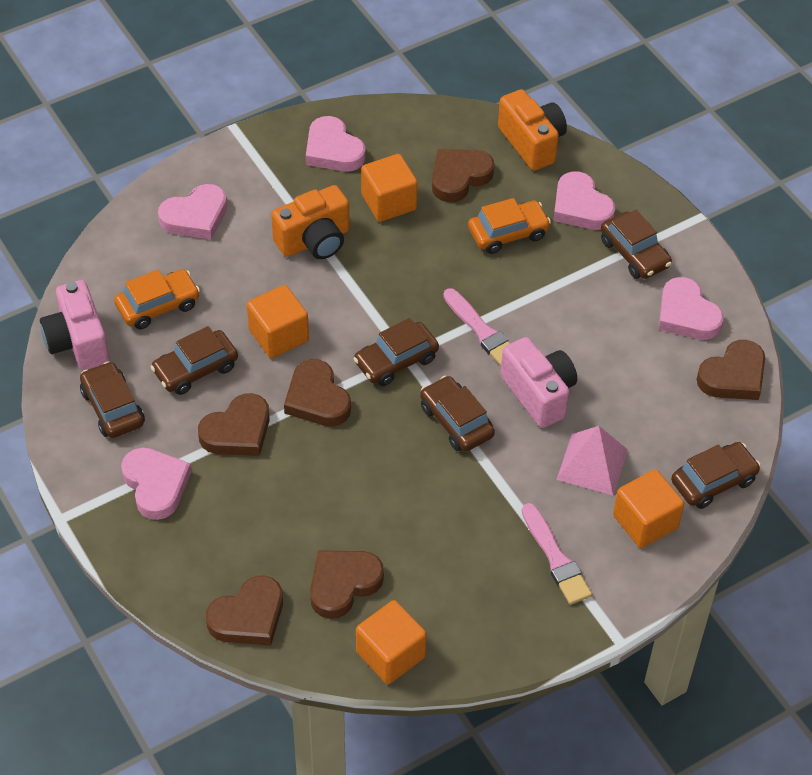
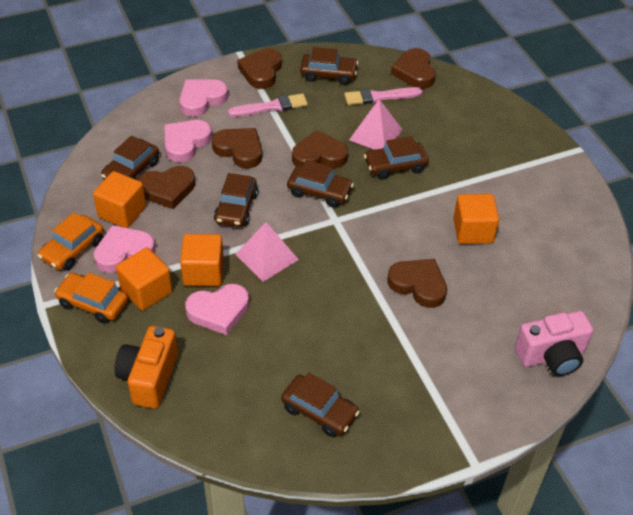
orange camera: [271,185,349,259] [498,89,567,171] = 2 -> [114,326,178,409] = 1
pink camera: [40,280,109,370] [500,337,577,428] = 2 -> [515,311,593,376] = 1
pink heart: [121,448,191,520] [158,184,227,240] [306,116,365,171] [553,171,615,230] [659,277,724,340] = 5 -> [94,225,155,273] [164,120,212,162] [180,79,228,117] [185,284,249,335] = 4
pink pyramid: [556,426,628,495] = 1 -> [235,222,299,282] [349,99,402,150] = 2

